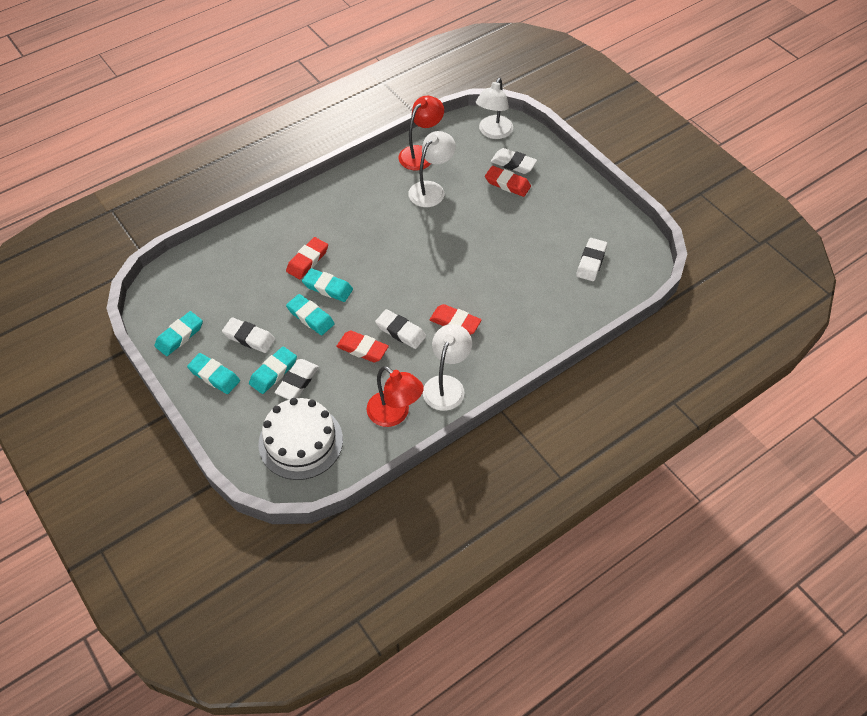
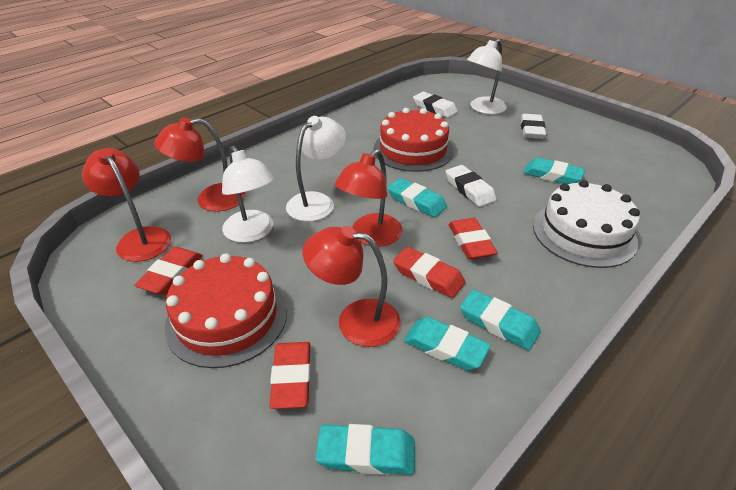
red cake: none = 0 -> [165,253,287,368] [373,108,453,172] = 2
red lamp: [367,366,424,427] [399,96,444,170] = 2 -> [82,148,171,262] [154,117,245,212] [303,226,401,347] [335,149,403,247] = 4
white eraser: [222,317,275,353] [274,359,319,400] [375,309,426,349] [491,148,537,174] [576,238,607,281] = 5 -> [413,92,458,118] [446,165,497,207] [521,114,546,139] = 3

